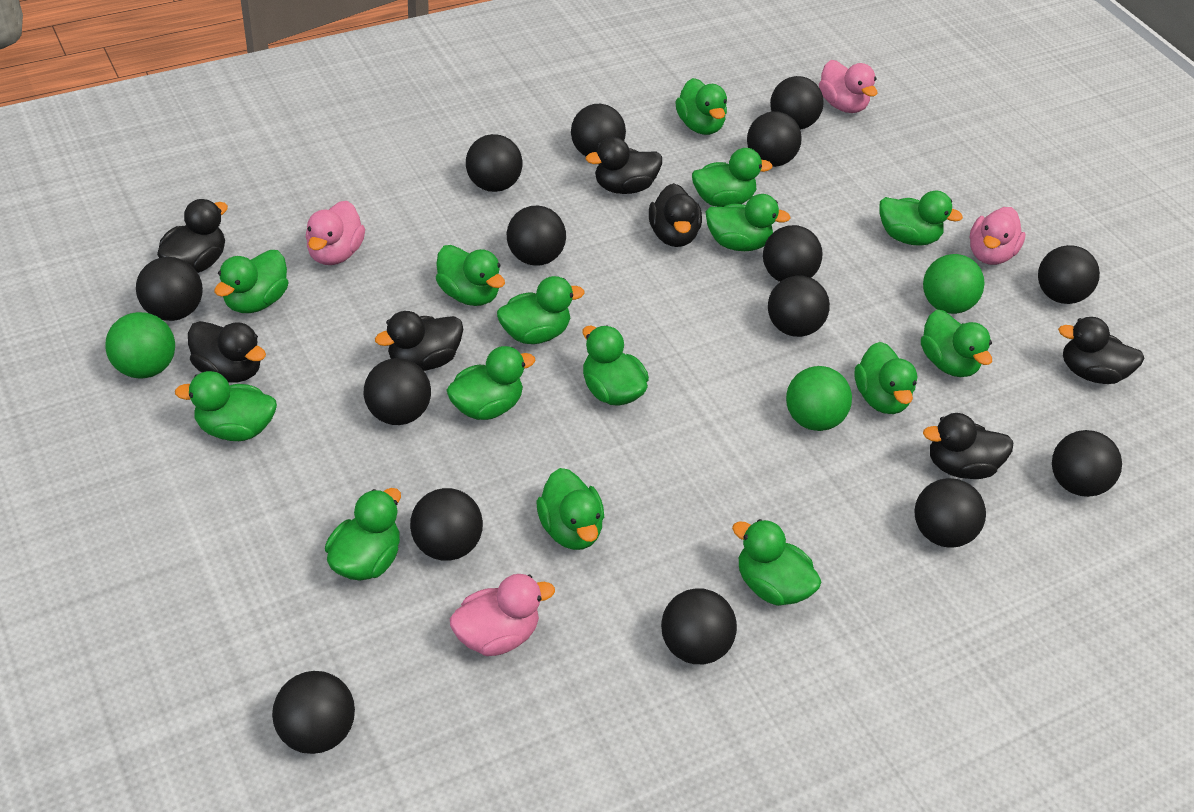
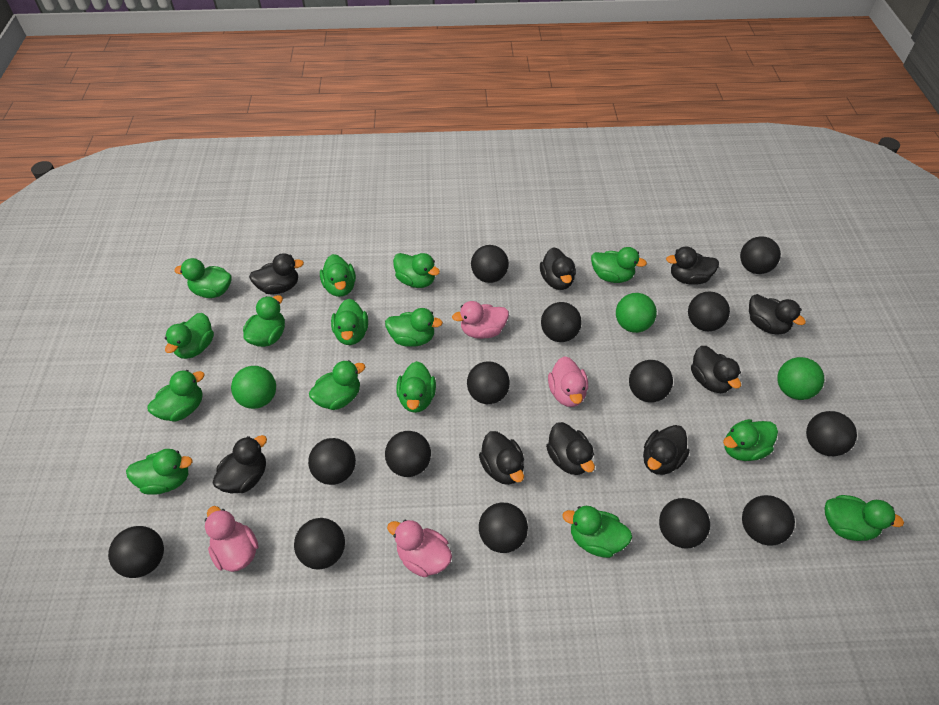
black ball: [136,257,203,321] [272,671,355,754] [364,358,431,425] [410,488,483,561] [466,134,523,192] [507,206,566,266] [571,104,626,156] [661,588,737,664] [747,111,802,167] [763,225,823,282] [768,275,830,337] [770,76,823,130] [915,478,986,548] [1038,245,1100,304] [1052,430,1122,497] = 15 -> [108,526,164,578] [294,518,345,569] [308,438,356,485] [385,431,431,477] [467,361,510,404] [471,245,509,283] [479,503,528,553] [541,302,582,342] [629,360,673,403] [659,498,710,549] [688,291,730,331] [740,236,781,274] [742,495,795,545] [806,411,857,456] = 14
black duck: [157,199,228,273] [188,321,266,383] [375,311,463,371] [586,137,662,194] [649,183,702,247] [923,413,1013,479] [1058,317,1144,384] = 7 -> [213,435,267,494] [249,253,304,295] [479,431,524,485] [540,247,576,290] [546,422,595,475] [643,425,690,475] [666,247,719,285] [691,346,741,393] [749,294,806,334] = 9

